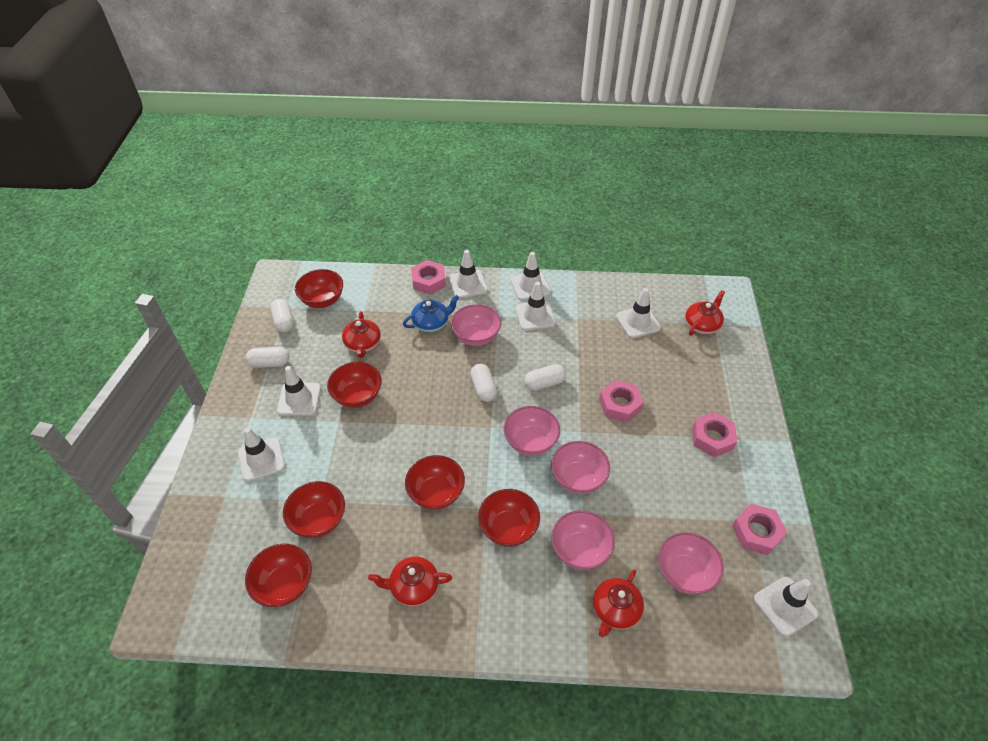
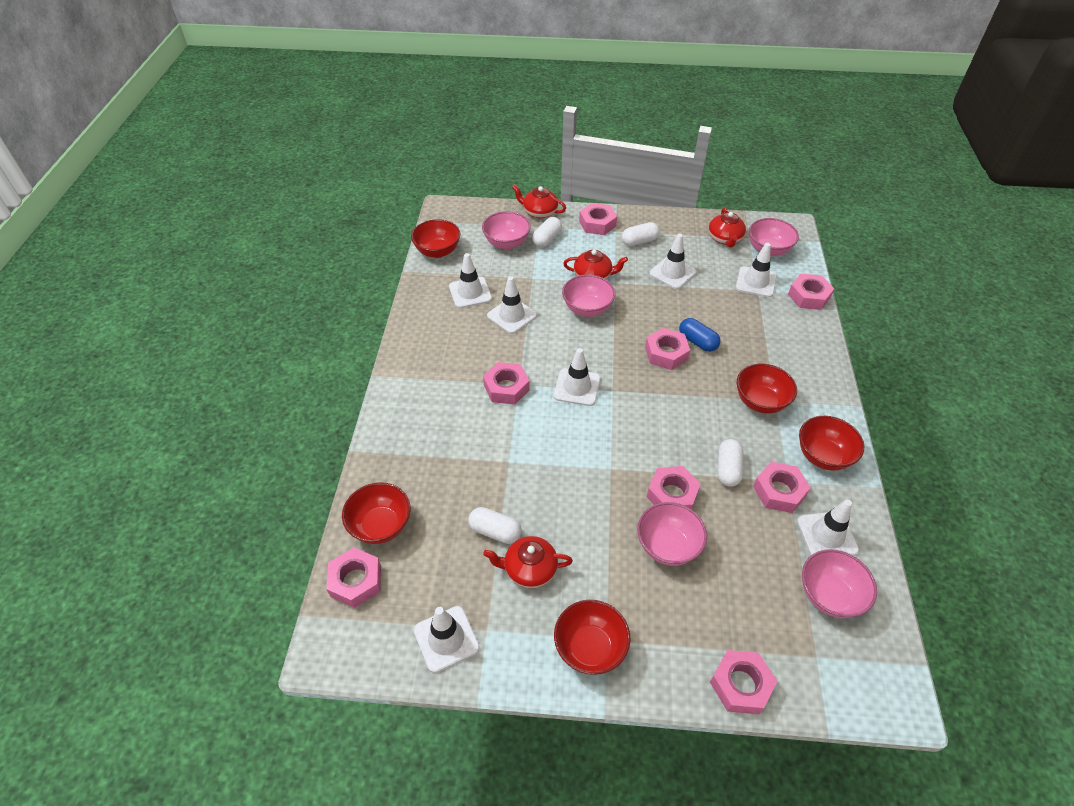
blue capsule: none = 0 -> [679,318,721,352] = 1
blue teapot: [403,295,459,333] = 1 -> none = 0
pink nut: [411,260,446,295] [599,380,644,422] [693,412,737,457] [732,504,787,555] = 4 -> [326,548,381,608] [483,362,530,405] [579,203,617,235] [645,328,690,370] [647,466,700,509] [710,650,777,714] [753,462,811,513] [788,274,834,310] = 8
red bowl: [245,544,312,607] [283,481,345,538] [295,269,343,308] [327,362,382,408] [405,455,465,510] [478,489,540,547] = 6 -> [342,482,410,544] [411,219,460,258] [554,600,630,675] [737,364,797,414] [799,416,864,471] = 5

